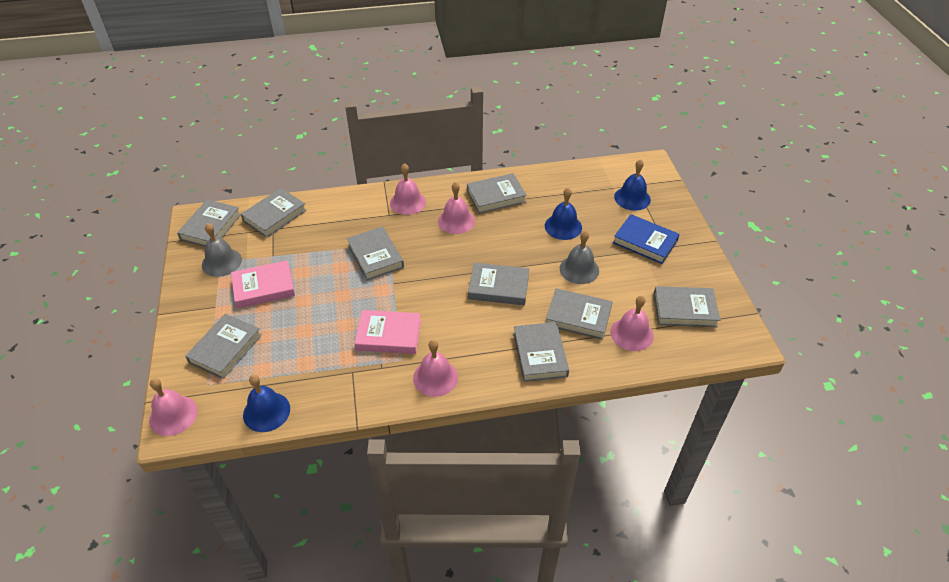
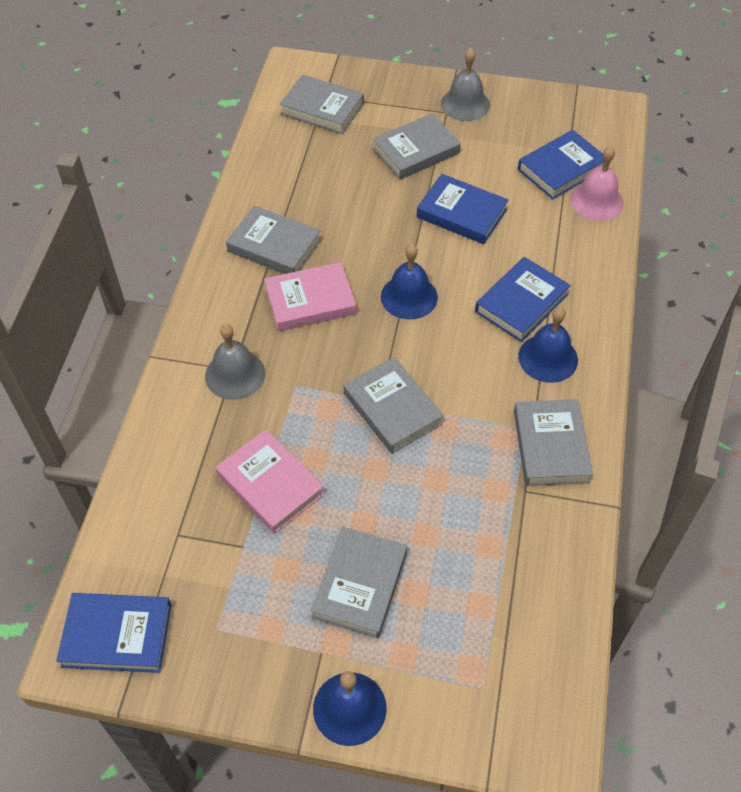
blue book: [613,214,680,264] = 1 -> [56,593,172,673] [417,174,509,244] [475,257,571,342] [518,130,603,199] = 4
grey book: [177,199,241,247] [185,314,262,379] [241,188,307,238] [347,226,404,280] [467,173,527,214] [468,263,529,305] [513,322,569,382] [546,288,612,340] [653,286,720,327] = 9 -> [226,205,321,274] [280,74,364,134] [311,527,407,638] [344,357,444,454] [372,113,461,180] [514,399,593,486] = 6
pink bell: [149,378,198,436] [390,163,426,215] [413,340,458,397] [438,182,475,234] [611,296,654,351] = 5 -> [570,146,624,221] = 1

